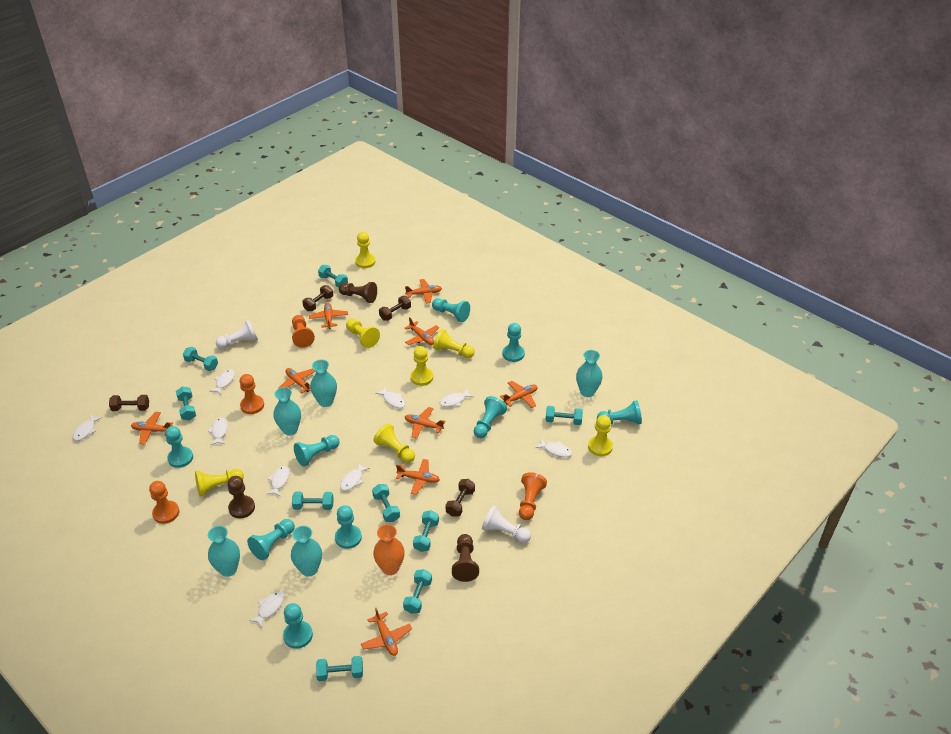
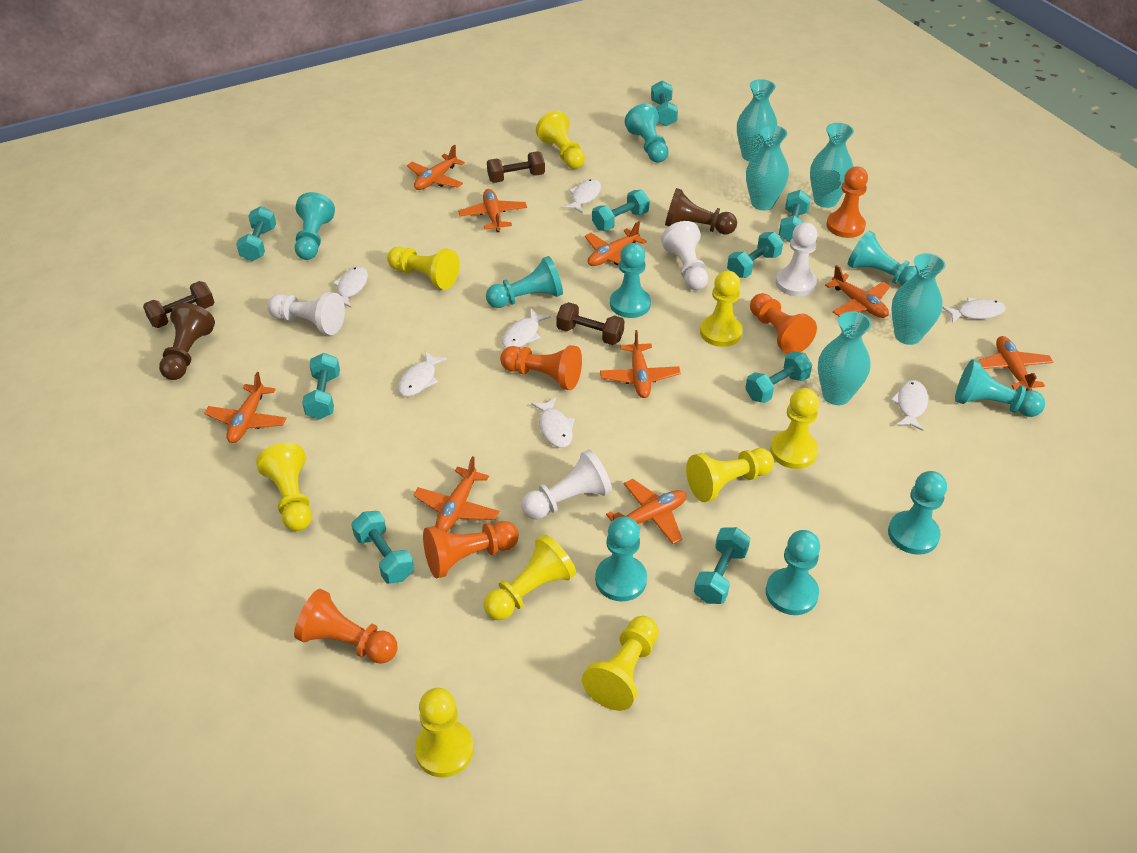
brown dumbbell: [109,395,149,411] [302,285,333,311] [379,296,411,321] [445,479,475,517] = 4 -> [143,281,215,328] [487,151,545,183] [557,302,624,345] = 3
brown pawn: [227,476,255,518] [339,282,377,303] [452,534,479,582] = 3 -> [159,303,215,380] [665,188,737,235] = 2
orange pawn: [149,481,179,524] [240,374,264,414] [292,315,315,348] [519,472,547,520] = 4 -> [294,589,398,664] [423,521,519,578] [500,345,582,390] [750,293,817,354] [826,166,868,238] = 5
orange vase: [373,524,405,575] = 1 -> none = 0
white fish: [73,414,102,441] [208,417,228,445] [209,369,235,394] [249,591,284,627] [266,466,290,497] [340,463,370,491] [375,386,405,408] [440,389,474,407] [535,439,572,457] = 9 -> [333,266,368,307] [398,351,447,397] [502,308,551,348] [531,397,575,448] [563,179,601,213] [890,380,928,431] [942,298,1006,323] = 7
white pawn: [216,320,258,349] [482,505,531,543] = 2 -> [267,292,345,335] [521,449,612,520] [661,221,708,290] [776,222,818,297] = 4
yellow pawn: [195,469,244,496] [346,319,380,348] [355,232,375,268] [373,424,415,463] [410,346,433,386] [433,329,475,358] [588,415,613,456] = 7 -> [256,443,312,531] [387,247,460,290] [415,688,474,777] [484,534,576,620] [536,111,585,169] [582,616,659,711] [686,448,774,502] [700,271,743,347] [770,388,819,469] = 9

